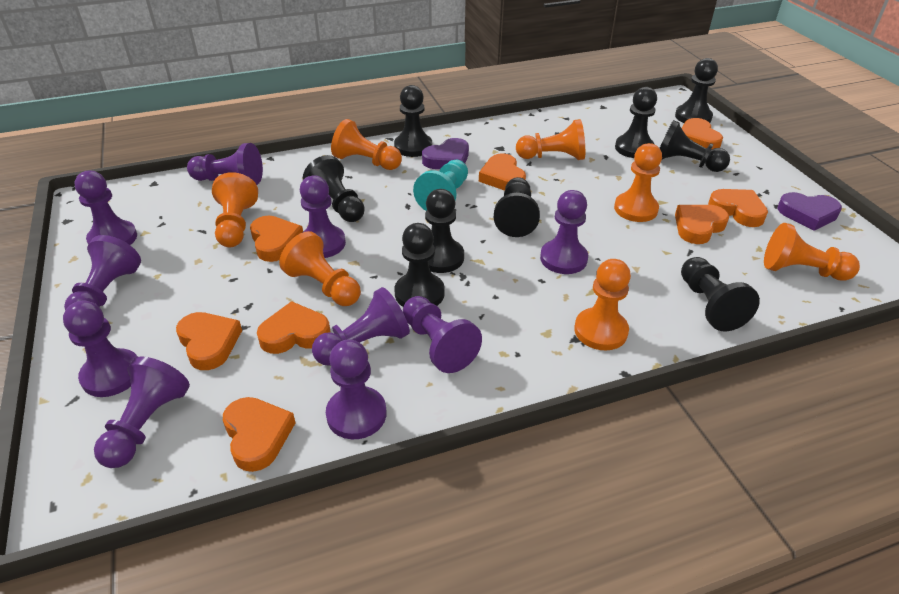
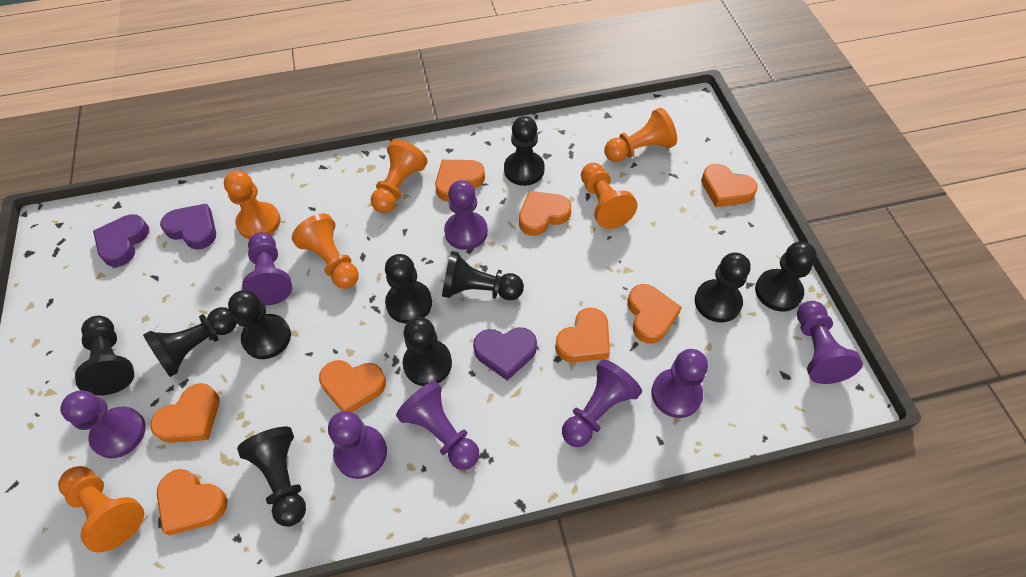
black pawn: [303,155,365,222] [394,85,432,157] [395,223,445,307] [425,189,464,273] [494,177,540,237] [615,87,657,158] [660,120,730,172] [675,58,718,123] [681,257,760,332] = 9 -> [75,316,134,396] [143,307,237,377] [228,290,291,359] [237,427,306,527] [385,254,432,324] [403,317,452,386] [442,251,524,300] [504,116,545,186] [695,253,751,322] [755,242,817,312] = 10
orange pawn: [212,172,258,247] [279,231,361,306] [331,119,402,170] [516,119,585,160] [574,259,631,350] [614,143,662,222] [764,223,860,281] = 7 -> [58,466,144,552] [224,170,281,239] [292,214,359,289] [371,140,427,213] [581,163,638,229] [604,108,677,162] = 6
purple heart: [422,138,469,169] [778,192,842,231] = 2 -> [93,214,149,267] [160,203,216,250] [473,327,537,381] = 3
purple pawn: [63,300,138,397] [64,235,141,310] [74,171,137,245] [94,356,190,468] [187,143,263,185] [300,176,346,258] [312,287,410,366] [326,339,387,439] [403,296,482,373] [540,190,588,274] = 10 -> [60,390,146,458] [242,232,292,306] [328,411,387,479] [396,381,479,470] [444,180,488,250] [562,359,642,447] [652,349,708,418] [797,301,863,384] = 8
turquoise pawn: [413,160,468,211] = 1 -> none = 0

